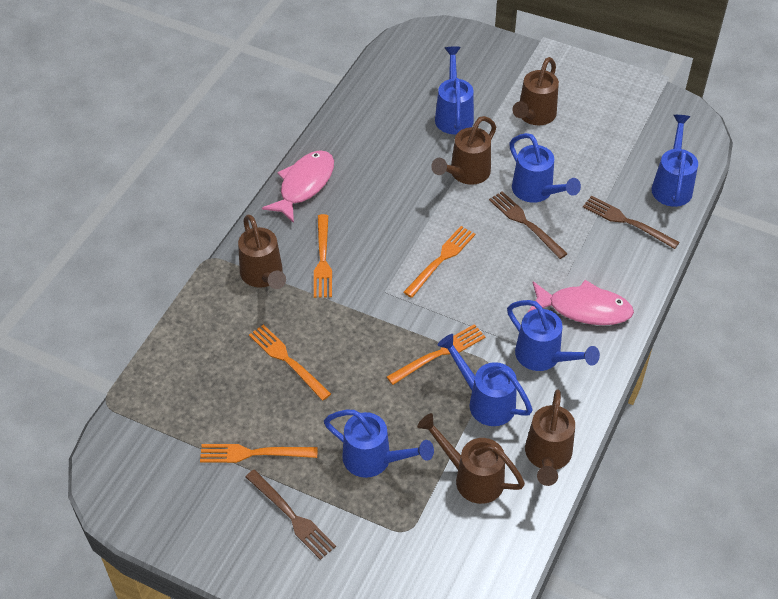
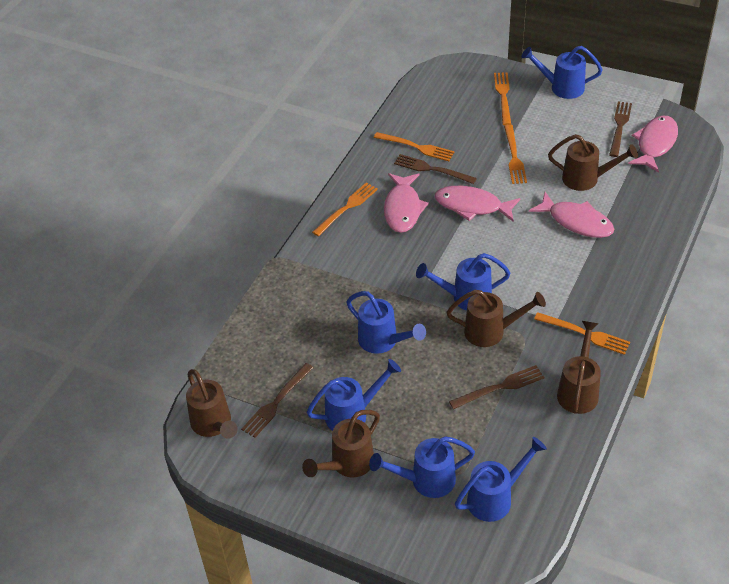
brown fork: [245,470,336,560] [489,191,568,259] [583,196,680,249] = 3 -> [241,363,314,438] [394,154,477,184] [449,365,545,409] [609,101,632,157] = 4
pink fish: [262,150,334,223] [528,280,634,325] = 2 -> [384,173,429,233] [435,186,521,222] [529,192,614,238] [628,116,678,173] = 4

